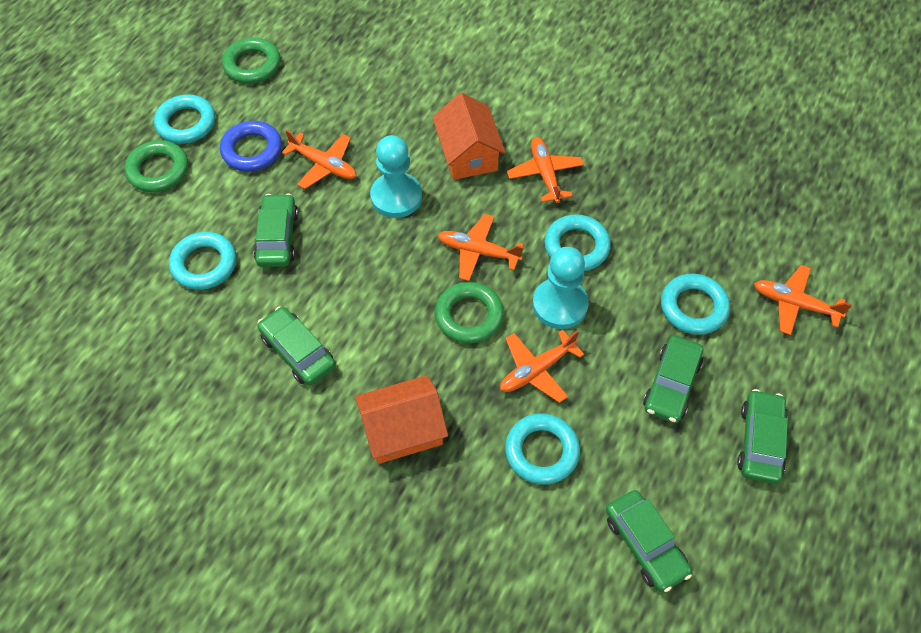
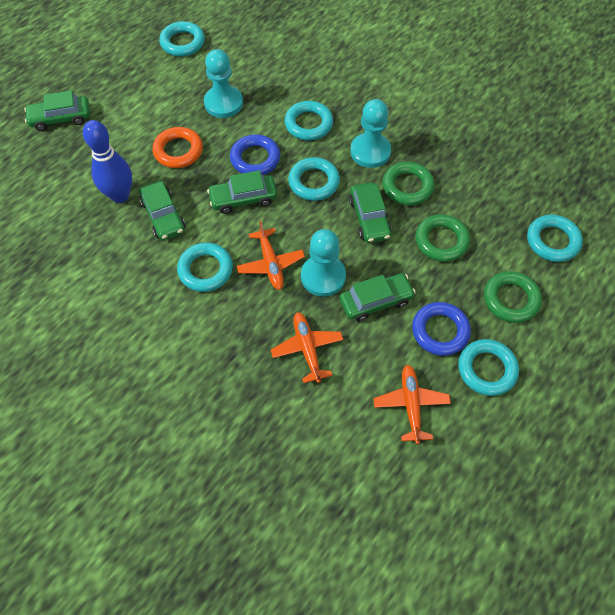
blue bowling pin: none = 0 -> [83,120,132,203] = 1
blue ring: [220,121,282,172] = 1 -> [230,134,280,175] [412,302,471,356] = 2
orange house: [355,375,448,464] [432,93,506,180] = 2 -> none = 0
orange plane: [282,130,356,189] [438,214,524,281] [500,329,584,403] [507,137,584,203] [754,265,852,335] = 5 -> [237,220,305,290] [271,312,344,383] [373,364,451,444] = 3
orange ring: none = 0 -> [152,127,203,168] = 1
turquoise pawn: [370,135,422,218] [533,247,589,329] = 2 -> [204,49,243,118] [301,229,346,297] [350,99,391,168] = 3
turquoise ring: [154,95,215,144] [169,232,236,290] [505,413,580,485] [544,214,611,271] [661,274,730,335] = 5 -> [159,21,205,57] [177,242,233,292] [284,101,333,141] [288,157,340,201] [458,339,519,396] [527,215,583,262] = 6

